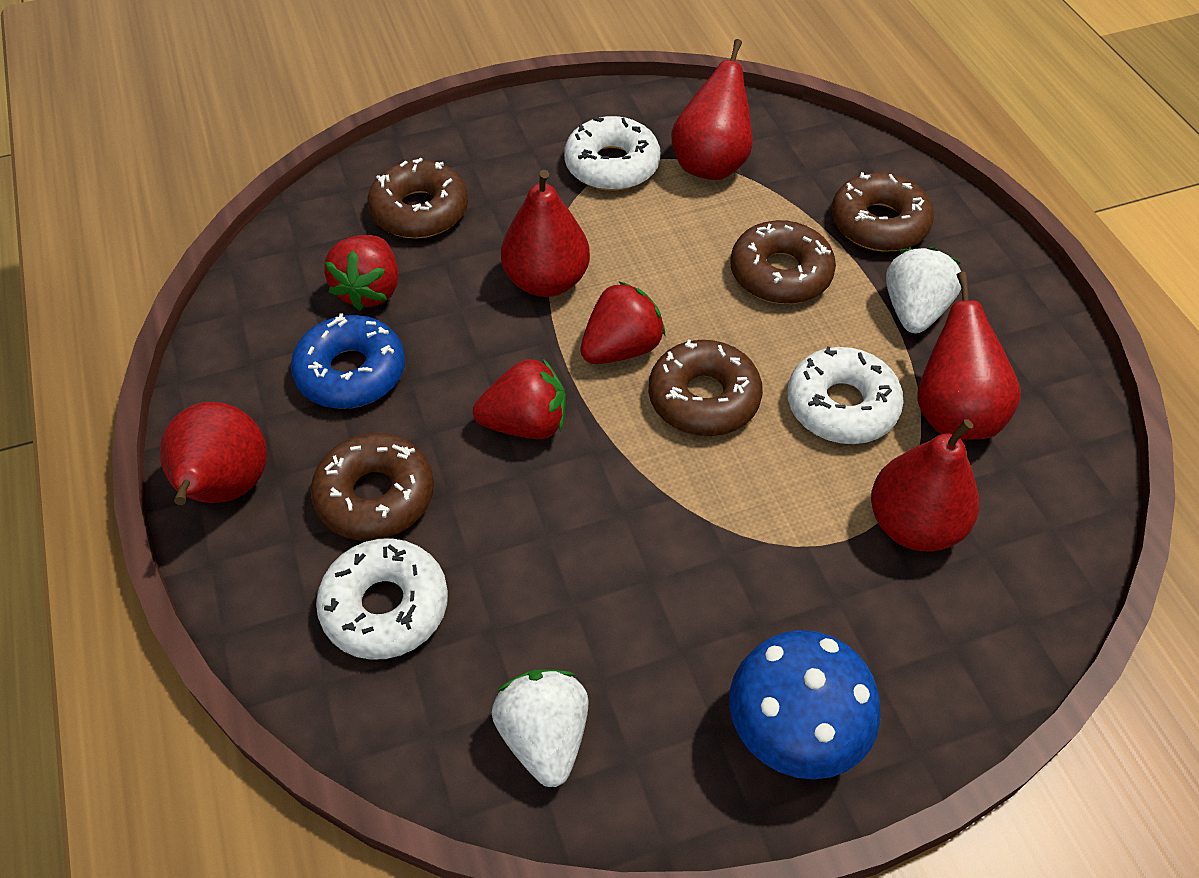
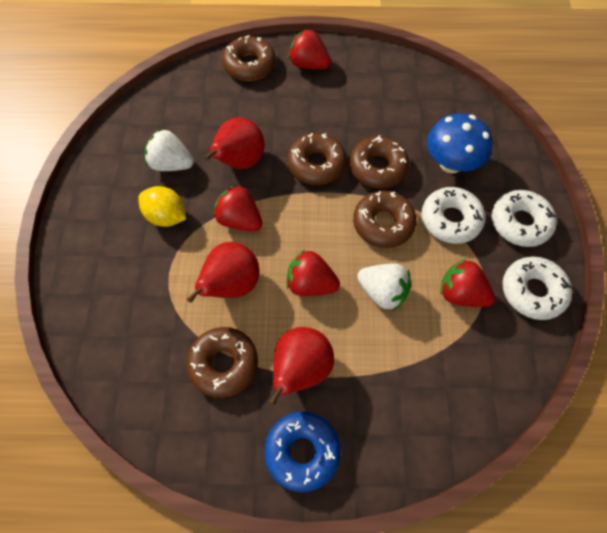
red pear: [160,402,267,505] [501,170,590,297] [671,39,753,180] [871,419,979,552] [918,272,1021,440] = 5 -> [187,242,259,303] [204,117,264,169] [269,327,334,406] = 3
red strawberry: [324,235,398,311] [473,358,566,439] [580,281,665,364] = 3 -> [213,184,262,231] [286,249,340,296] [288,29,331,70] [440,259,495,307] = 4
yellow lemon: none = 0 -> [138,186,186,227] = 1

